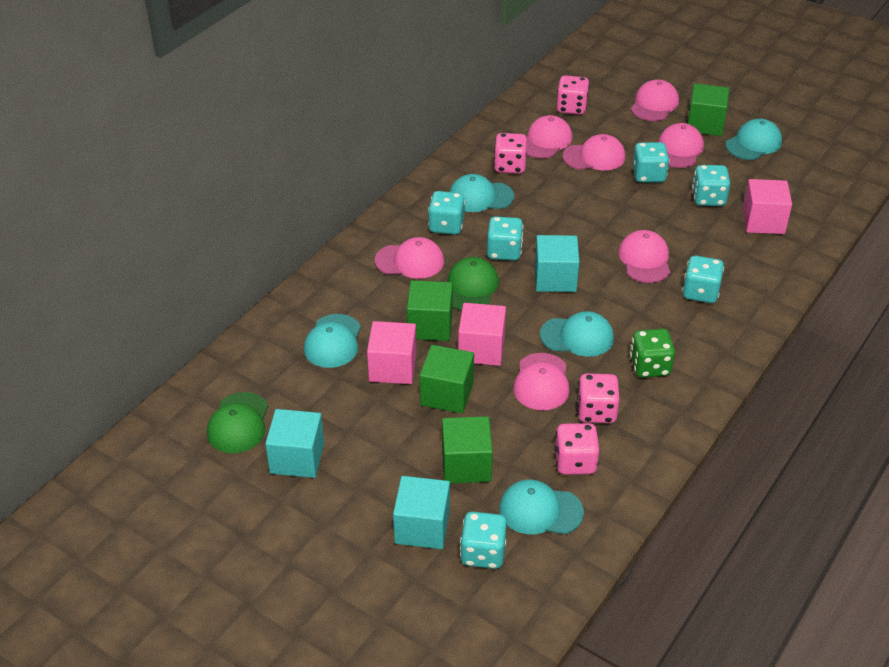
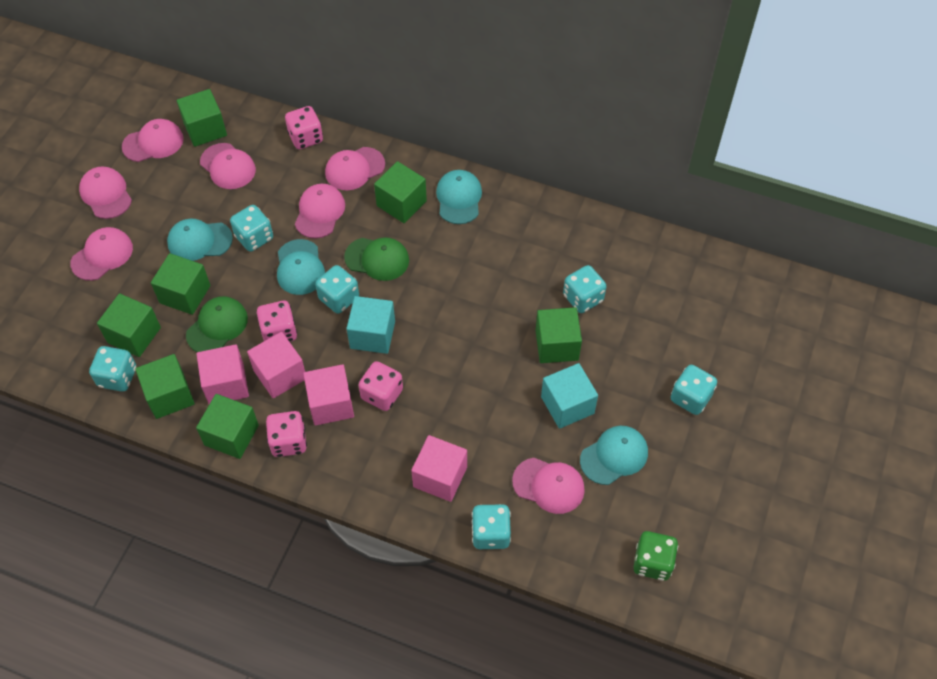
green cube: [407,280,453,341] [420,345,474,413] [442,416,493,483] [688,84,729,136] = 4 -> [97,293,161,357] [135,354,195,419] [151,253,210,315] [177,89,227,147] [196,394,259,459] [374,161,427,223] [535,307,582,363] = 7
pink cube: [367,321,417,384] [458,303,506,366] [742,179,792,234] = 3 -> [197,344,249,404] [247,332,305,398] [303,364,354,426] [411,435,467,502] = 4
turquoise cap: [304,314,361,368] [450,174,514,212] [499,480,584,534] [540,311,614,357] [725,119,782,160] = 5 -> [167,219,233,261] [277,239,325,295] [436,170,482,224] [580,426,648,485] = 4
turquoise cube: [265,409,324,478] [393,476,450,549] [535,235,579,292] = 3 -> [346,296,395,354] [541,363,598,429] = 2

